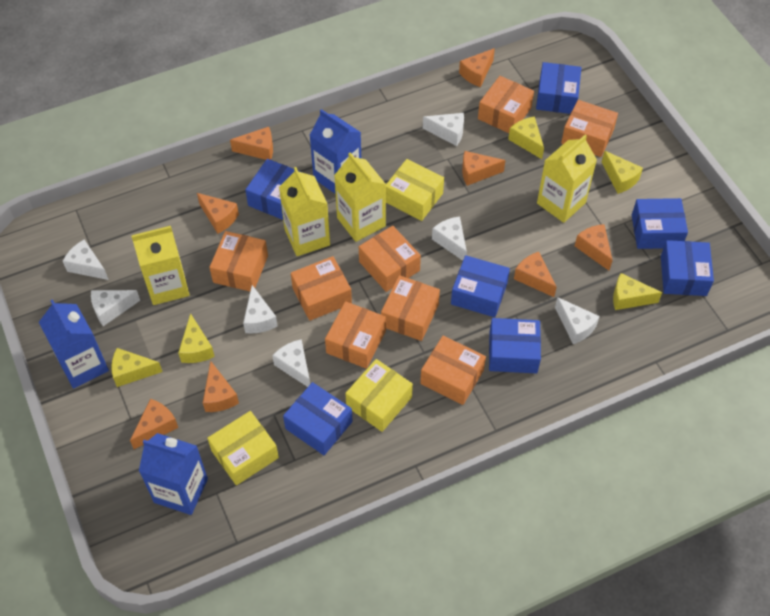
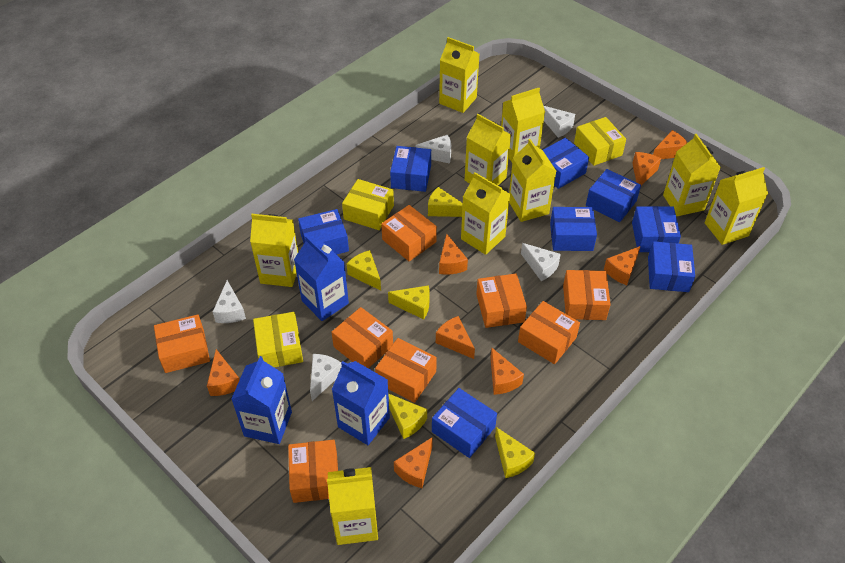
blue box: [245,159,303,220] [283,382,353,455] [451,255,510,317] [489,318,541,373] [536,62,581,114] [632,198,688,249] [661,240,714,296] = 7 -> [298,209,349,254] [390,146,431,192] [432,388,497,458] [543,138,589,189] [550,207,597,251] [586,169,641,222] [632,206,681,252] [648,241,695,292] = 8
white cheese: [63,239,109,280] [91,290,140,326] [243,285,278,333] [272,339,310,387] [423,113,464,146] [432,216,467,261] [555,297,600,344] = 7 -> [213,280,246,323] [310,354,342,401] [415,135,451,164] [521,243,561,281] [544,106,575,138] = 5
yellow carton: [131,226,190,305] [279,167,330,256] [334,152,386,242] [537,135,597,223] = 4 -> [250,214,298,287] [327,467,378,545] [439,37,479,113] [461,172,510,255] [465,114,511,185] [501,88,545,162] [509,139,556,222] [663,134,721,216] [705,167,768,245] = 9

